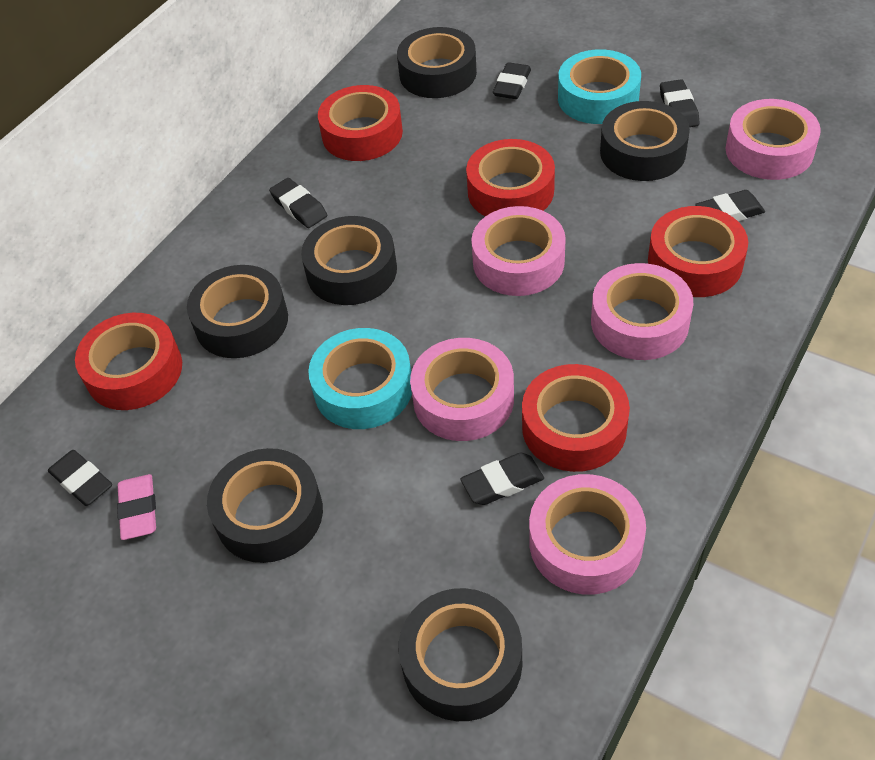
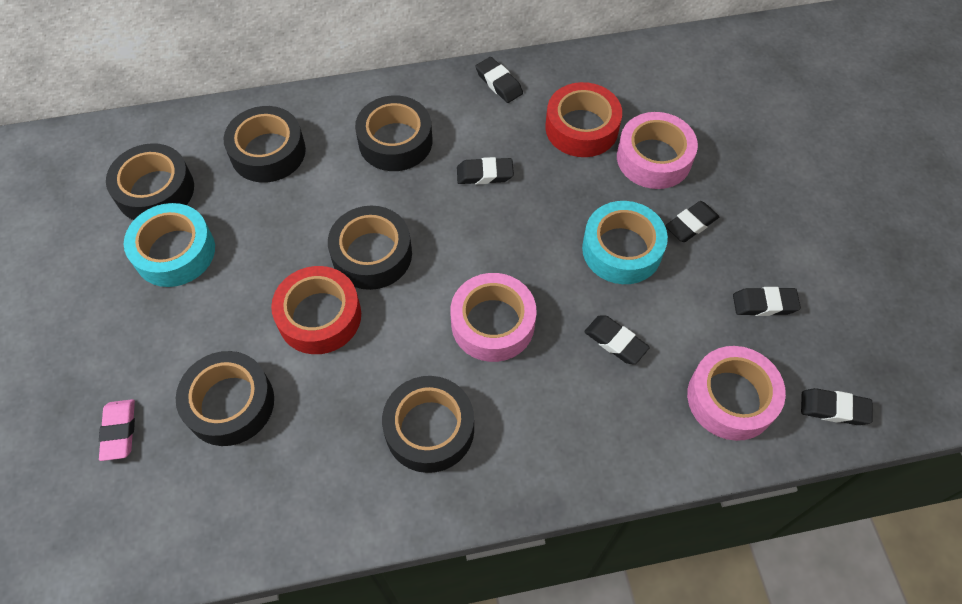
pink tape: [410,338,514,441] [471,206,566,296] [529,474,646,595] [591,263,694,360] [725,99,821,180] = 5 -> [450,273,537,362] [617,112,698,189] [687,346,786,441] = 3
red tape: [75,313,182,410] [318,85,403,161] [466,139,555,216] [522,364,630,472] [648,206,748,297] = 5 -> [271,266,361,354] [545,82,622,157] = 2

